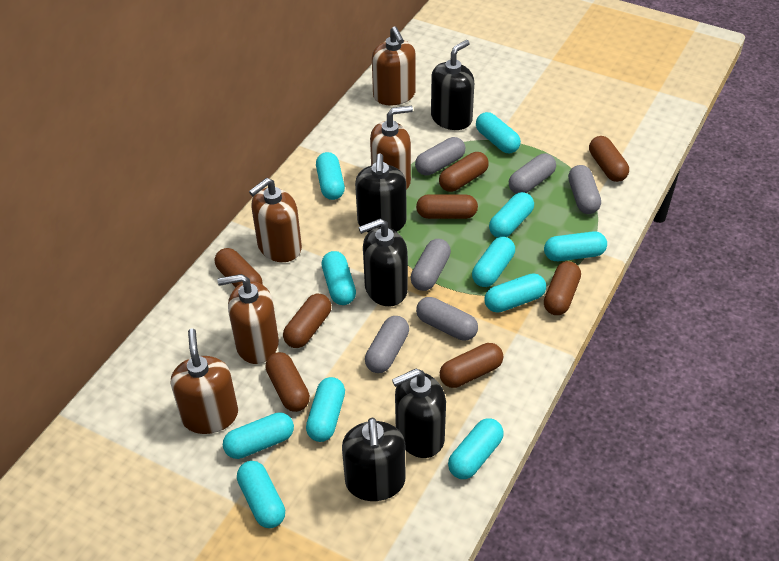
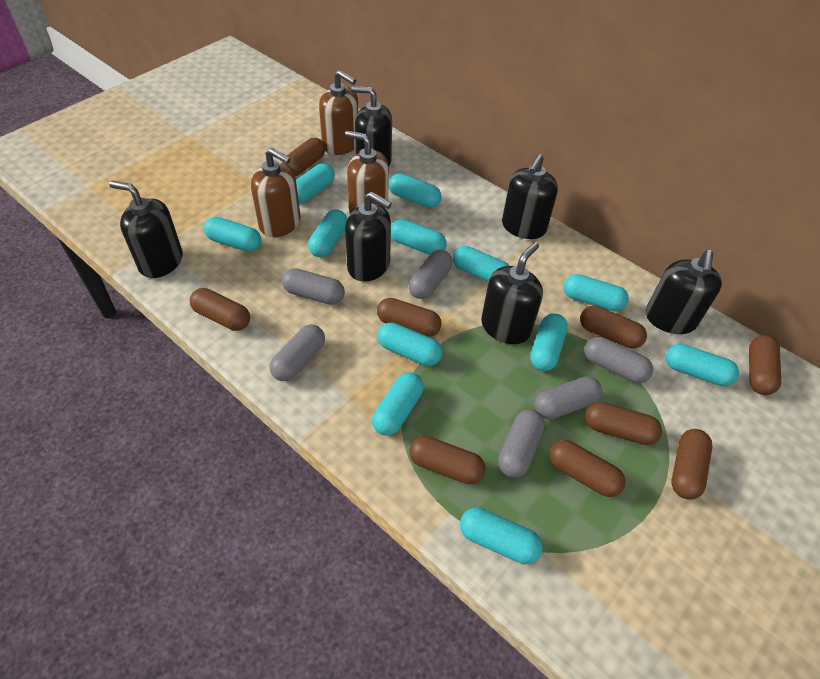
black soap dispenser: [342,418,405,501] [355,154,407,233] [358,219,408,306] [392,369,446,458] [431,40,474,130] = 5 -> [109,181,183,278] [345,191,392,282] [351,86,392,166] [481,242,543,344] [502,154,558,239] [646,250,722,334] = 6
brown capsule: [215,248,263,287] [265,352,310,412] [283,294,331,348] [416,194,478,219] [439,152,489,192] [440,343,503,388] [544,261,581,315] [589,136,629,182] = 8 -> [190,288,250,331] [282,138,325,176] [377,298,442,337] [409,436,486,484] [549,440,625,497] [580,306,647,349] [585,402,662,445] [672,429,712,500] [749,335,781,395] = 9
brown soap dispenser: [171,329,238,434] [218,274,279,364] [249,178,302,262] [370,106,413,190] [372,26,416,106] = 5 -> [251,148,300,237] [319,70,358,155] [345,131,389,214] = 3
turquoise capsule: [223,412,294,459] [237,461,285,528] [306,377,345,442] [316,152,345,200] [321,251,356,305] [448,418,504,479] [472,237,515,287] [476,112,521,153] [485,274,546,313] [489,192,534,238] [544,231,607,261] = 11 -> [204,217,261,252] [296,163,335,203] [308,209,347,257] [372,372,424,436] [377,322,443,366] [389,173,441,208] [391,219,447,255] [453,246,509,282] [460,508,543,564] [530,313,568,371] [564,274,629,311] [666,344,739,386] = 12

